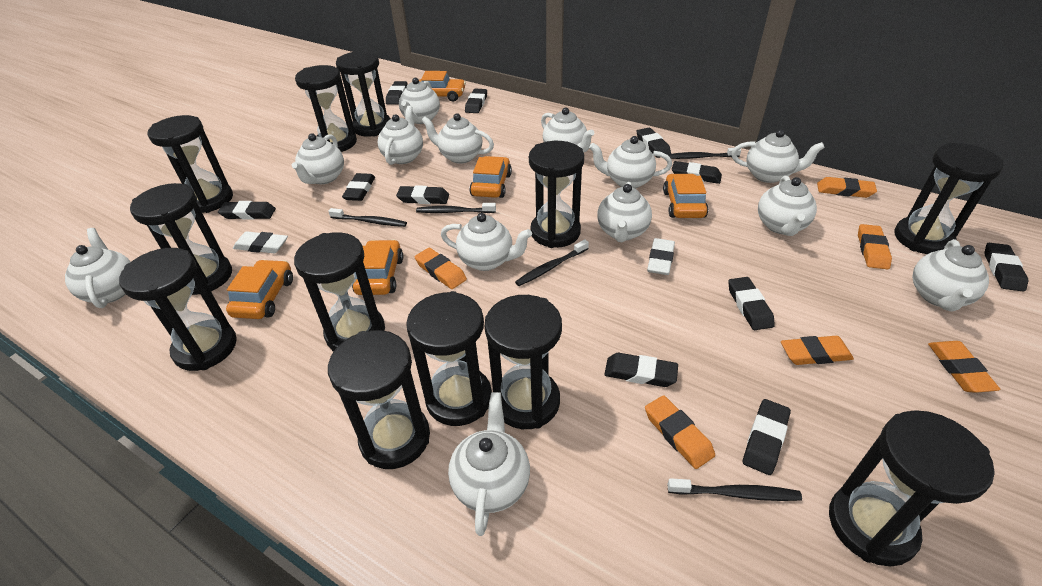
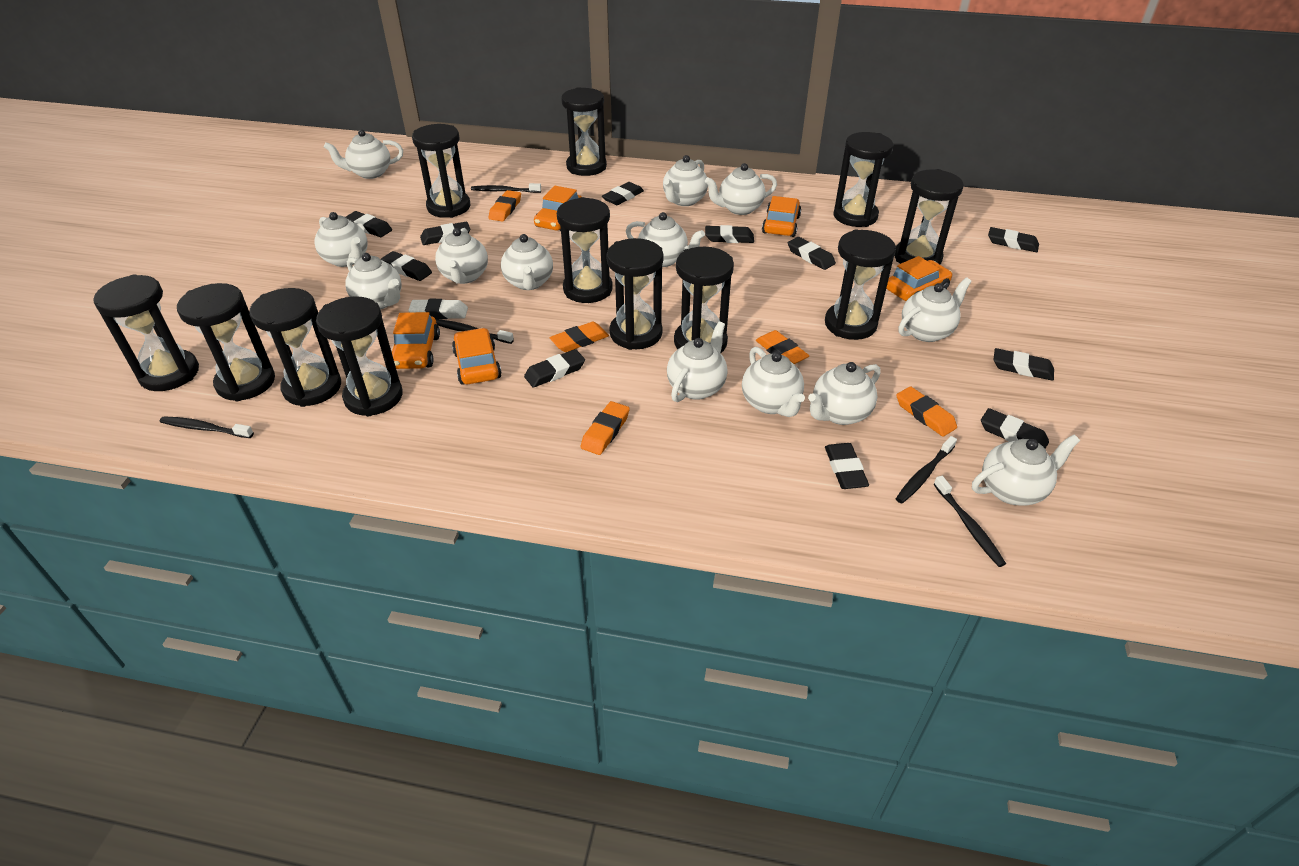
orange eraser: [415,248,467,289] [645,395,715,469] [781,336,854,365] [817,177,877,198] [858,224,892,269] [928,341,1000,393] = 6 -> [488,190,521,222] [550,322,609,352] [581,401,630,455] [756,330,809,364] [896,386,957,437] = 5
white eraser: [233,232,288,253] [647,238,675,275] = 2 -> [408,299,468,319] = 1

